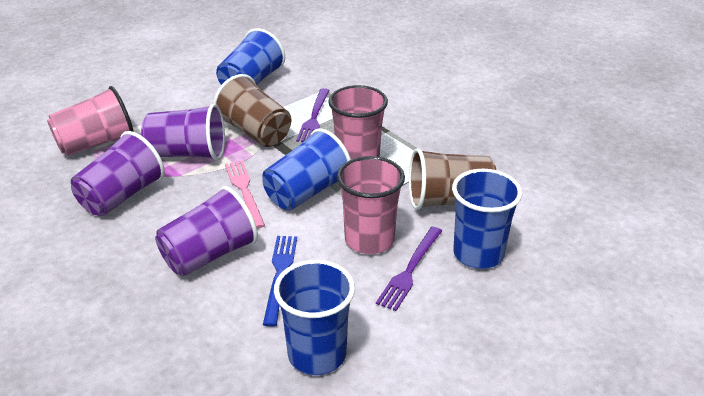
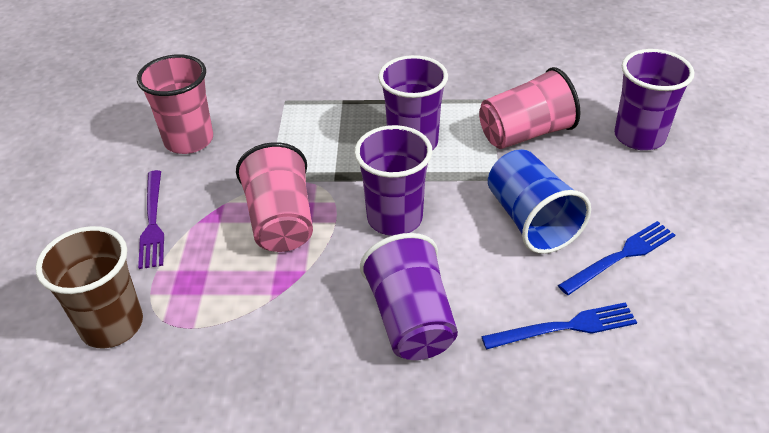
blue cup: [216,28,285,85] [262,128,351,211] [274,260,355,375] [452,169,522,269] = 4 -> [488,149,591,254] = 1
blue fork: [263,236,297,327] = 1 -> [481,302,637,350] [558,221,675,295] = 2
brown cup: [213,74,291,147] [409,148,496,210] = 2 -> [35,226,143,349] = 1
pink fork: [225,161,265,229] = 1 -> none = 0
purple cup: [71,131,165,216] [141,104,225,161] [155,186,258,276] = 3 -> [354,125,432,236] [360,233,458,360] [378,55,448,150] [614,49,694,150] = 4
purple fork: [296,88,330,142] [376,227,442,311] = 2 -> [138,170,164,269] = 1

